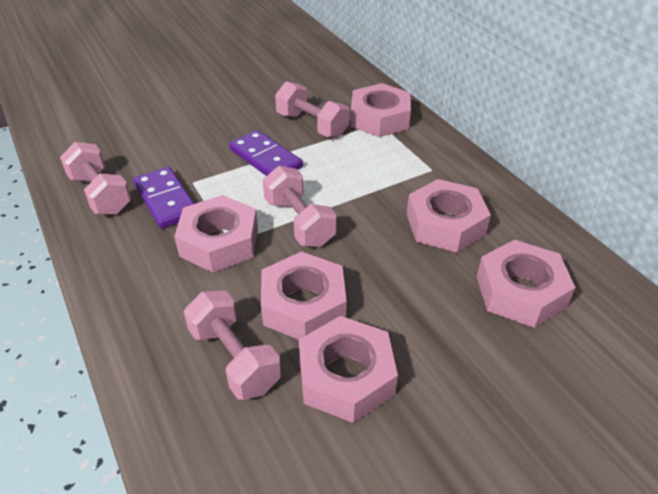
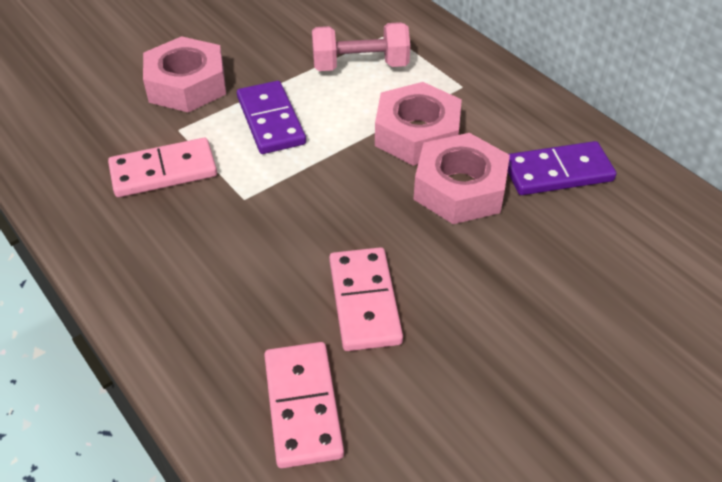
pink domino: none = 0 -> [108,138,217,197] [264,342,344,468] [329,247,403,351] = 3
pink dumbbell: [60,142,131,215] [184,291,281,400] [263,166,337,247] [275,81,349,138] = 4 -> [312,22,410,71] = 1
pink nut: [174,195,258,273] [261,251,347,340] [299,316,398,423] [351,83,411,137] [407,179,491,253] [477,240,576,328] = 6 -> [143,36,226,112] [375,82,462,166] [413,133,510,224] = 3

